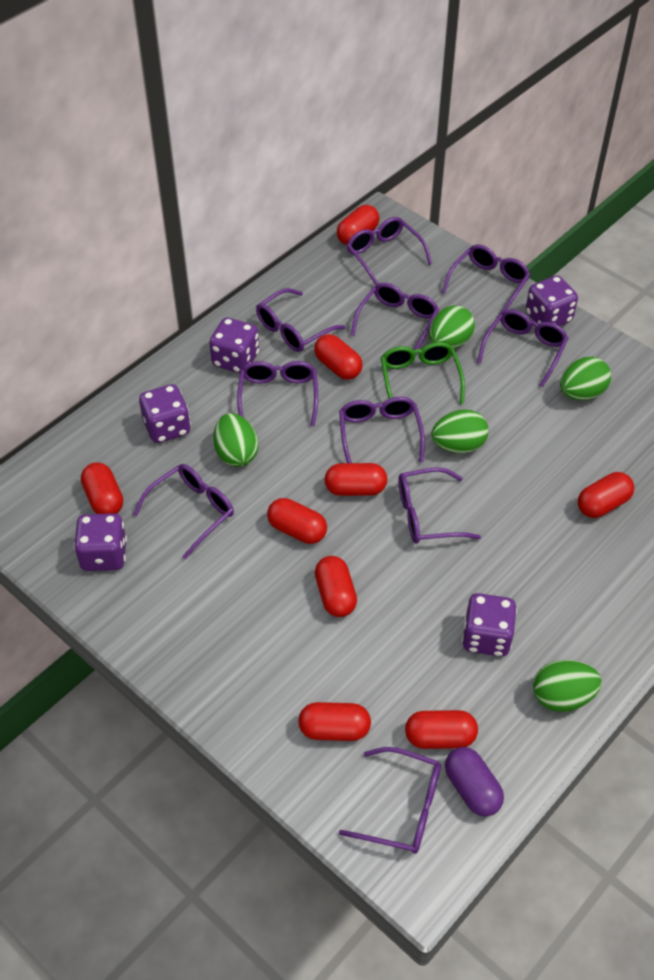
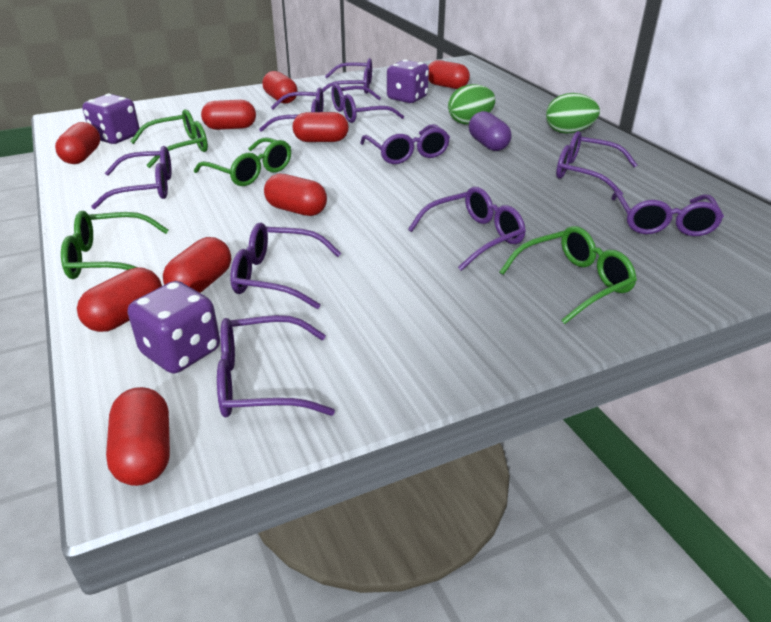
green egg: [213,413,258,467] [429,306,475,348] [431,409,489,453] [533,660,602,712] [560,357,611,400] = 5 -> [448,84,495,124] [546,93,600,134] = 2
green glasses: [381,342,465,404] = 1 -> [61,211,169,279] [130,109,208,168] [194,137,291,186] [499,226,637,324] = 4
purple dice: [74,513,127,571] [139,384,191,443] [209,318,259,373] [462,593,517,657] [526,275,578,326] = 5 -> [82,94,140,144] [128,281,220,374] [387,59,429,104] = 3

